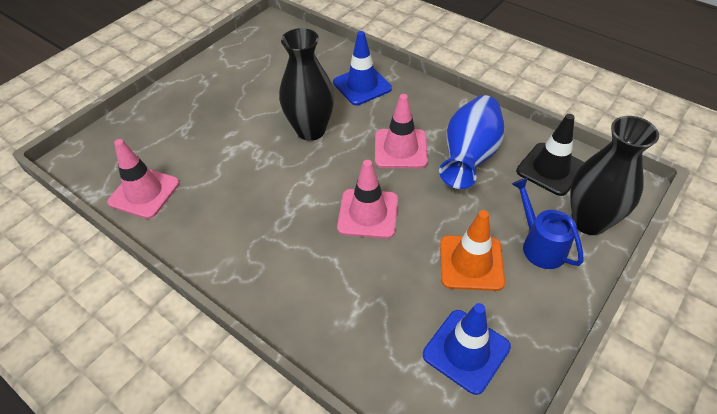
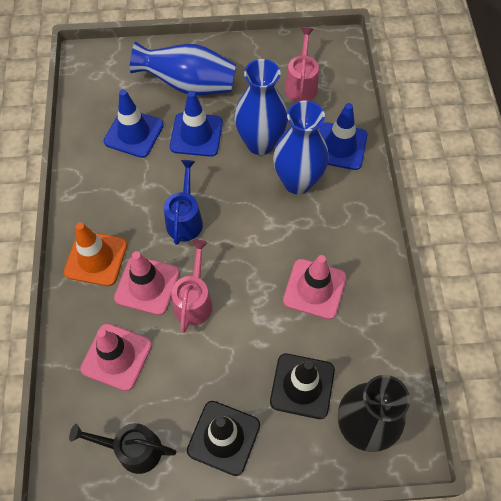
black traffic cone: [516,114,584,196] = 1 -> [187,401,260,476] [270,353,335,419] = 2
black vase: [279,28,334,141] [570,116,659,235] = 2 -> [338,375,410,452] = 1
black watering can: none = 0 -> [69,423,176,474] = 1
blue traffic cone: [333,31,392,105] [423,303,511,395] = 2 -> [104,89,164,158] [170,91,223,157] [319,103,367,170] = 3
blue vase: [439,95,505,189] = 1 -> [130,42,236,96] [235,59,288,155] [273,100,329,194] = 3
pink watering can: none = 0 -> [171,240,213,333] [285,28,319,102] = 2

